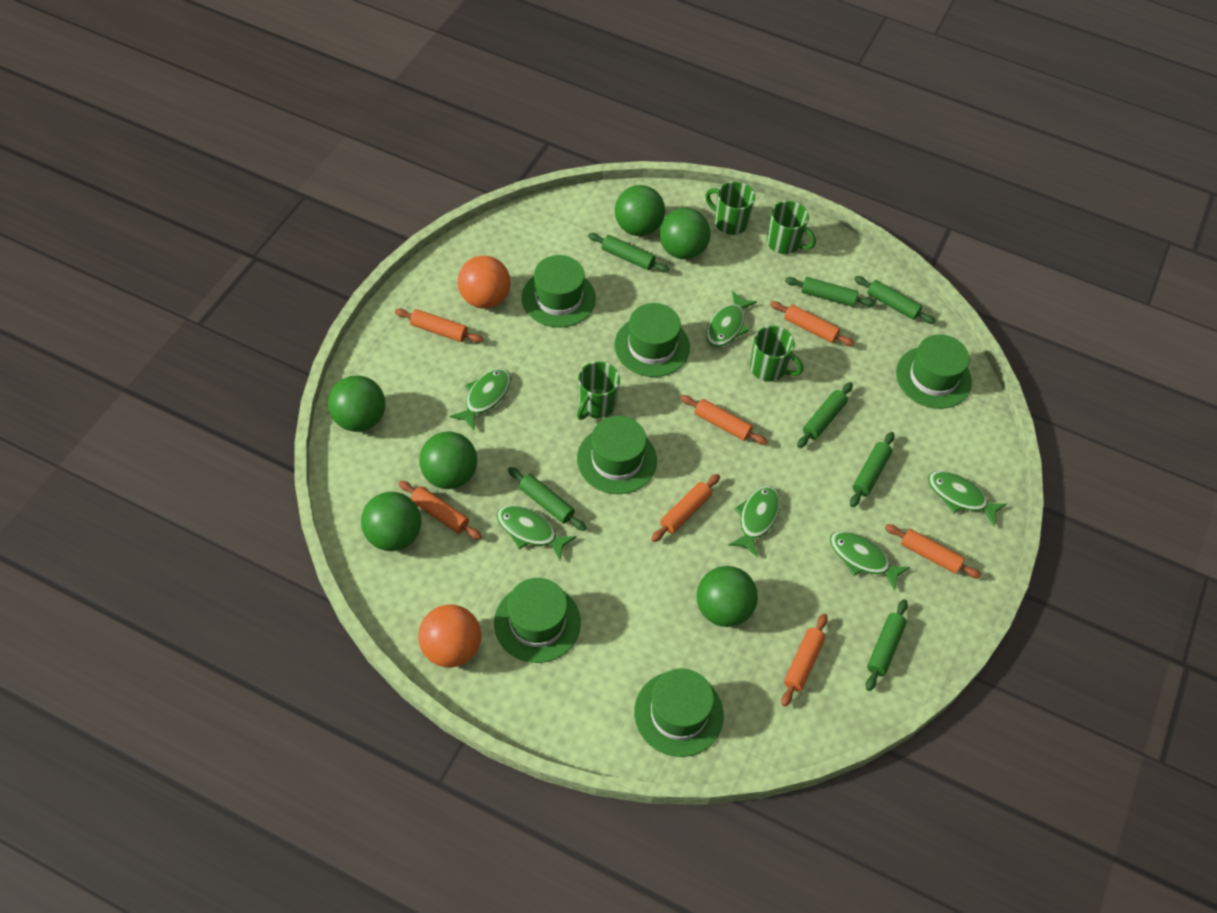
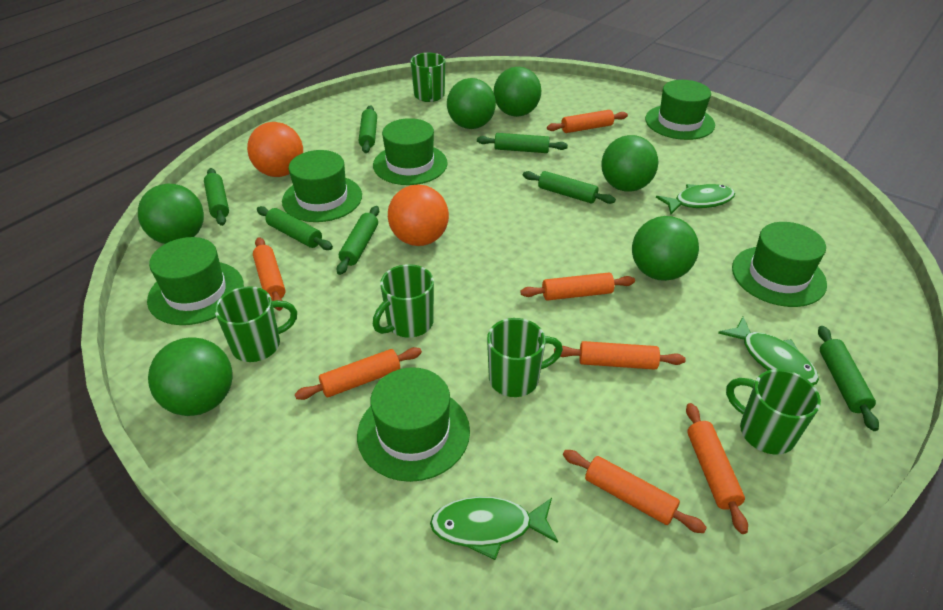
green fish: [449,368,511,430] [497,505,577,560] [706,291,757,347] [728,486,781,557] [830,531,910,591] [928,471,1007,526] = 6 -> [430,497,558,560] [656,184,735,214] [718,317,819,385] = 3
green mug: [577,361,620,420] [705,181,755,235] [750,326,803,382] [767,201,816,254] = 4 -> [215,286,297,362] [373,264,434,338] [410,53,445,102] [487,318,563,397] [726,369,821,455] = 5

